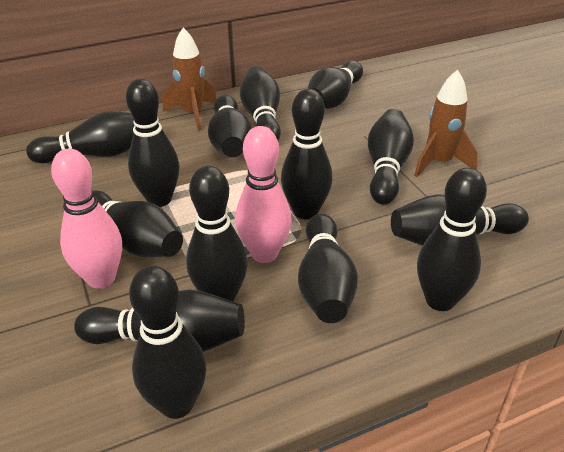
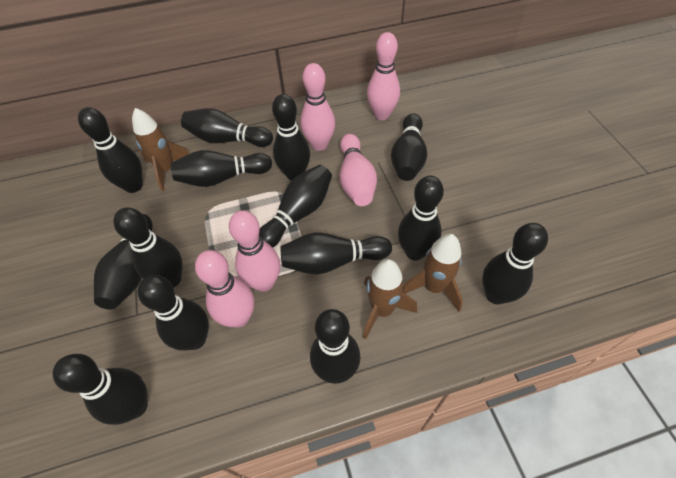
brown rocket: [163,28,217,131] [414,70,478,177] = 2 -> [132,108,189,191] [363,259,417,339] [402,234,463,312] = 3
pink bowling pin: [51,149,122,289] [235,126,292,263] = 2 -> [195,250,254,328] [229,210,280,292] [300,63,335,151] [340,134,377,206] [367,32,400,120] = 5

